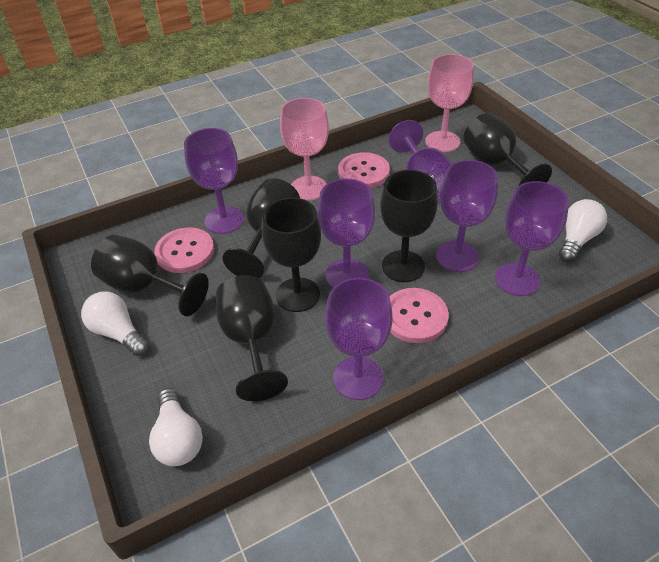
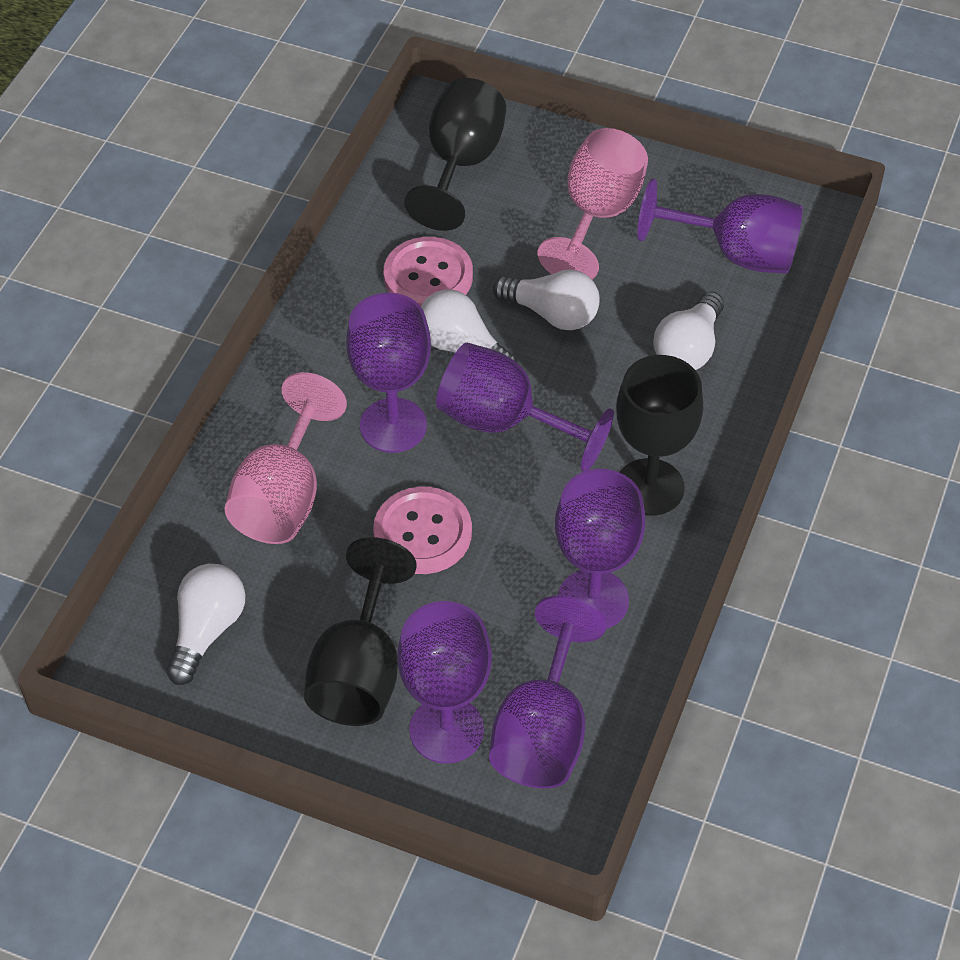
black goblet: [91,235,209,316] [216,275,288,401] [222,178,300,278] [262,198,321,312] [380,170,438,282] [463,113,552,185] = 6 -> [304,537,417,726] [404,78,506,231] [616,355,703,516] = 3
pink button: [154,227,214,273] [338,152,390,188] [389,288,449,343] = 3 -> [373,487,472,574] [384,237,473,307] = 2
white light bulb: [81,291,149,356] [149,388,203,466] [559,199,607,262] = 3 -> [166,564,246,685] [421,290,517,362] [493,270,600,330] [653,291,724,370] = 4

